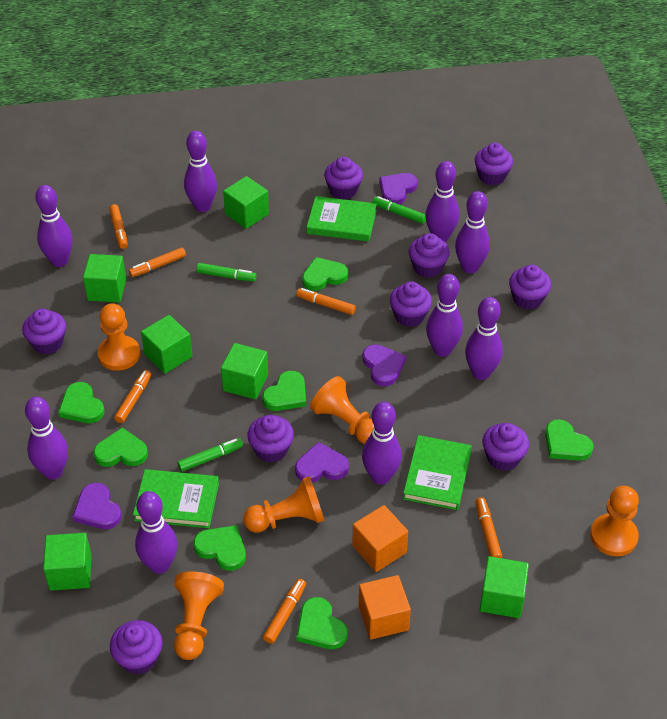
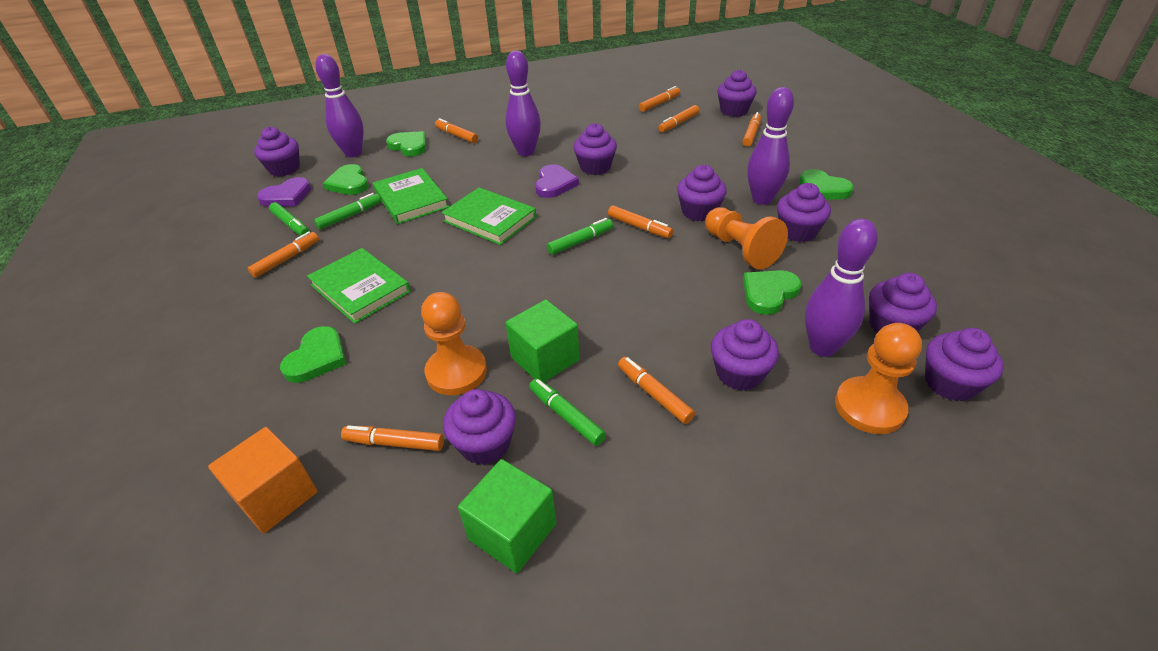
green cube: [43,533,92,591] [83,254,126,303] [141,315,193,374] [221,343,268,399] [223,176,269,229] [480,556,529,618] = 6 -> [458,459,556,573] [505,300,579,382] = 2
green heart: [58,382,105,423] [93,427,148,467] [193,525,246,571] [262,371,306,411] [296,597,347,649] [302,257,348,291] [545,419,593,461] = 7 -> [280,326,346,383] [323,164,369,195] [386,131,426,156] [743,270,801,315] [799,169,854,199] = 5
green marker: [177,438,243,472] [196,263,257,281] [372,196,426,224] = 3 -> [269,202,310,236] [314,193,381,230] [529,378,606,446] [547,218,613,255] = 4
orange cube: [352,505,408,572] [359,575,411,640] = 2 -> [208,427,318,533] = 1
orange marker: [109,204,128,249] [114,370,151,423] [129,247,186,277] [263,579,306,644] [296,288,356,315] [476,497,502,558] = 6 -> [248,231,319,278] [341,425,444,451] [435,118,478,143] [608,206,673,238] [618,357,695,424] [639,86,680,112] [658,105,699,132] [742,112,761,147] = 8
orange pawn: [97,303,140,371] [174,571,224,660] [243,476,325,533] [310,376,374,444] [590,486,639,556] = 5 -> [421,292,487,395] [705,207,788,269] [835,323,922,434] = 3
purple bowling pin: [25,396,68,480] [35,185,73,267] [135,491,178,574] [184,131,217,212] [362,402,402,485] [425,161,459,242] [426,274,463,357] [455,191,490,273] [465,297,503,380] = 9 -> [315,54,364,157] [505,51,541,156] [747,87,794,205] [805,219,878,357] = 4
purple heart: [72,483,122,529] [295,442,349,482] [362,344,406,386] [379,173,418,204] = 4 -> [257,177,311,207] [535,164,579,198] = 2

